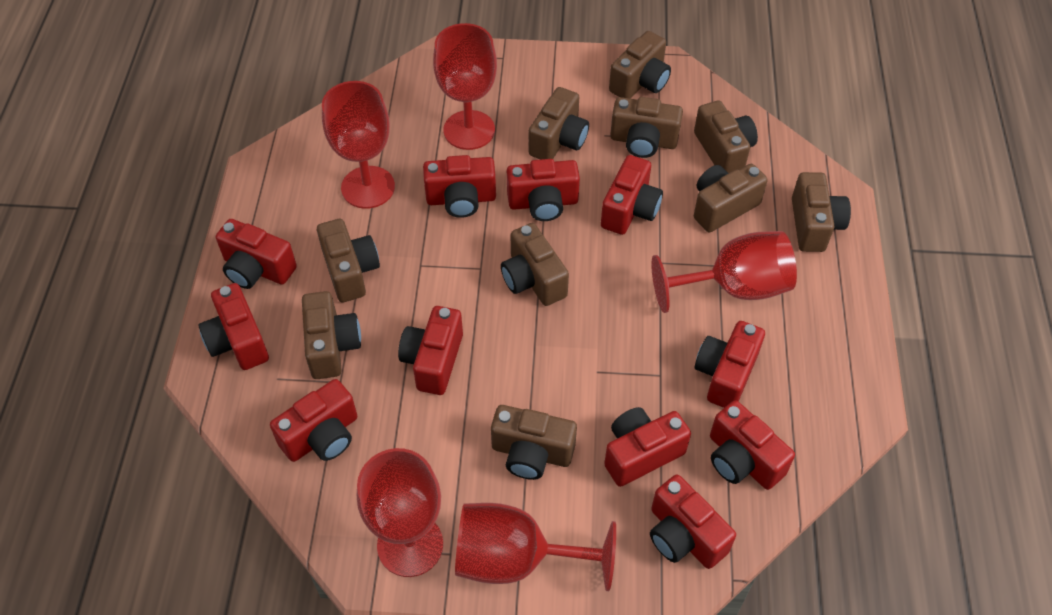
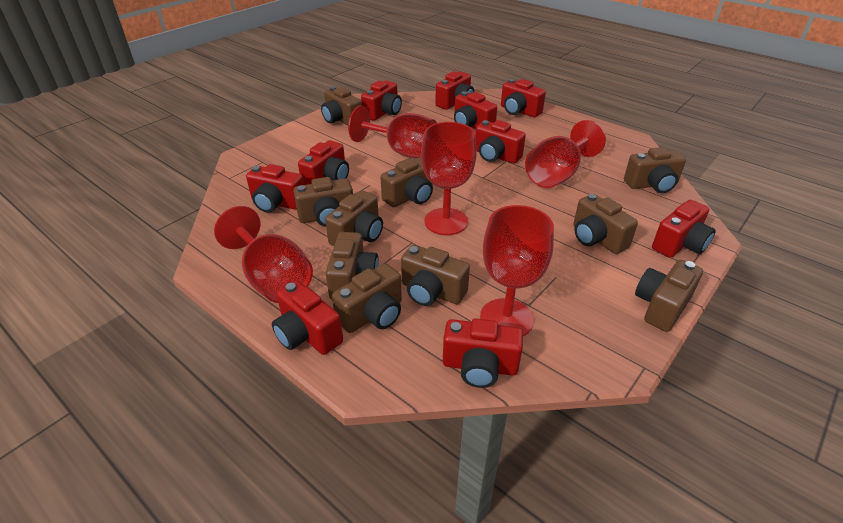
red camera: [198,283,269,370] [216,219,297,289] [270,379,357,462] [398,306,463,395] [423,155,496,218] [507,159,580,221] [601,155,663,235] [604,407,691,487] [650,475,736,569] [695,321,765,408] [710,400,795,490] = 11 -> [246,164,304,213] [272,281,343,355] [298,140,349,185] [361,80,402,121] [435,71,474,110] [443,318,523,388] [454,91,497,129] [475,120,526,164] [501,79,546,117] [652,200,716,258] = 10

